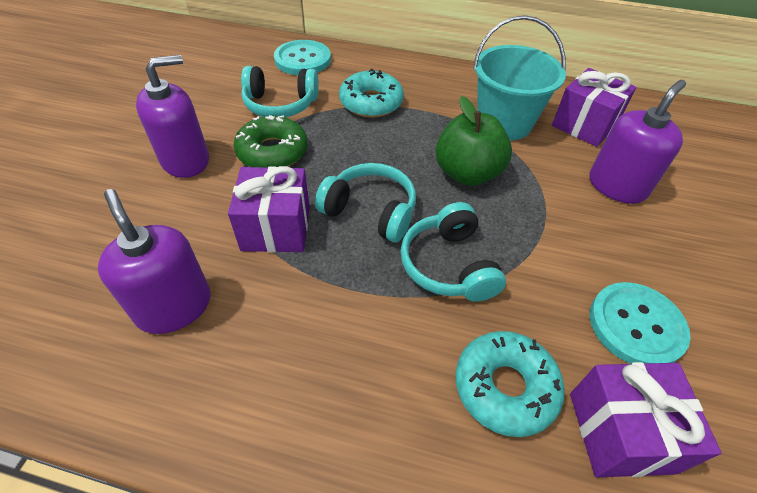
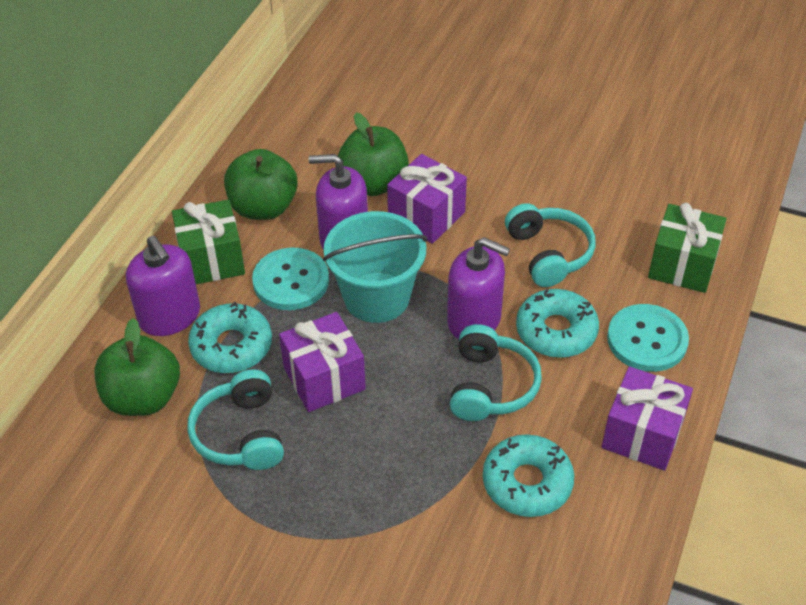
green apple: [436,96,512,186] = 1 -> [94,318,180,416] [224,149,298,220] [338,113,409,196] = 3
green donut: [234,115,308,168] = 1 -> none = 0
green gift: none = 0 -> [172,199,245,284] [648,203,727,293] = 2
turquoise donut: [339,69,404,118] [455,331,565,437] = 2 -> [188,302,272,373] [483,434,574,517] [516,289,599,358] = 3

